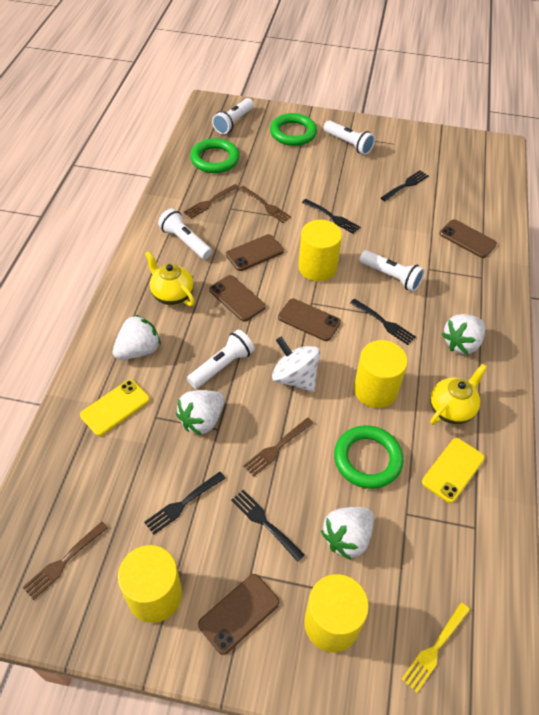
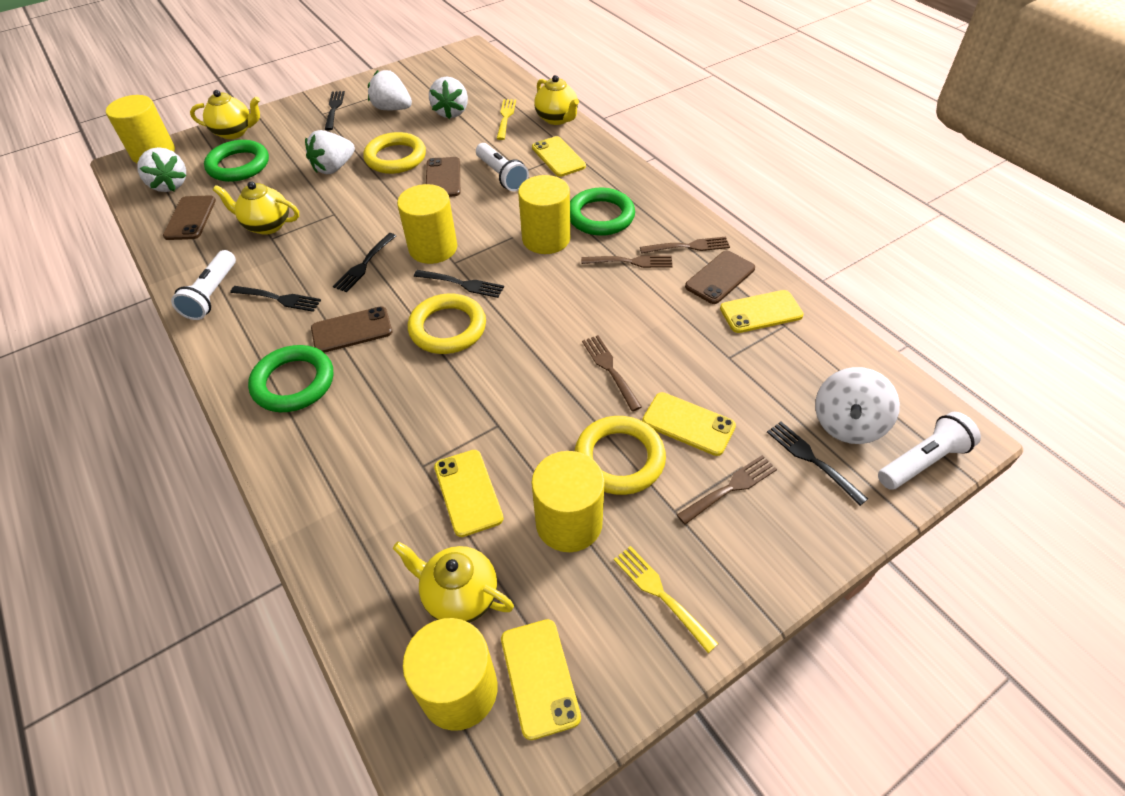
brown phone: [198,574,279,655] [209,275,266,322] [226,234,284,271] [278,298,341,341] [439,219,497,258] = 5 -> [163,195,216,240] [311,306,392,353] [426,157,460,197] [685,251,755,304] = 4
white flashlight: [158,208,212,259] [187,330,254,389] [212,98,254,134] [323,120,375,155] [359,250,425,292] = 5 -> [171,250,236,320] [476,143,529,191] [878,412,981,490] = 3
yellow cylinder: [118,545,182,623] [298,220,342,281] [304,574,369,652] [354,340,408,408] = 4 -> [106,95,175,163] [397,184,457,264] [403,618,498,731] [518,175,570,254] [531,451,605,552] = 5
yellow fork: [401,603,470,693] = 1 -> [497,99,516,140] [614,546,719,653] = 2
yellow phone: [80,379,150,436] [422,438,485,503] = 2 -> [434,450,504,537] [501,619,581,740] [532,136,586,177] [642,392,736,456] [720,290,804,333] = 5
yellow ring: none = 0 -> [363,132,426,174] [408,293,486,354] [575,416,666,495] = 3
yellow teapot: [145,251,195,306] [430,364,487,425] = 2 -> [190,90,260,139] [213,182,299,235] [393,541,514,623] [534,75,579,125] = 4

